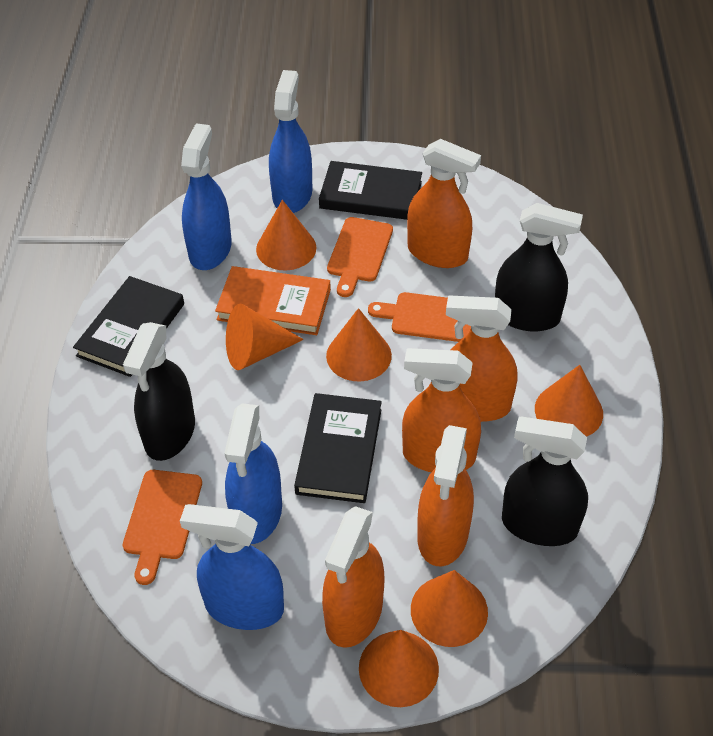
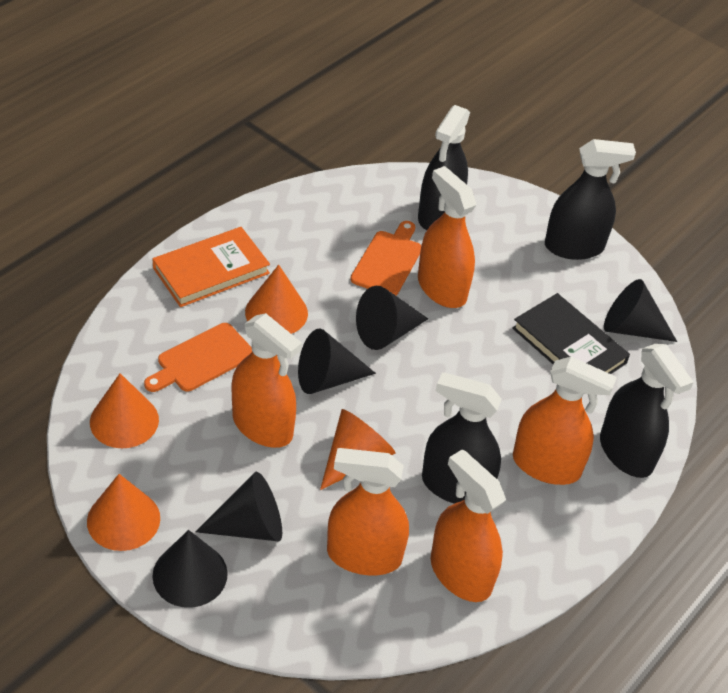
black book: [73,276,184,377] [294,393,382,503] [319,161,422,220] = 3 -> [512,293,630,374] = 1
black cone: none = 0 -> [152,530,228,608] [195,472,282,541] [298,329,376,394] [356,286,428,350] [604,279,677,342] = 5
black spray bottle: [123,322,195,461] [495,203,583,331] [502,417,588,546] = 3 -> [418,105,470,230] [422,372,502,504] [545,139,636,260] [600,344,694,478] = 4
blue spray bottle: [180,504,284,630] [181,124,232,270] [224,403,282,544] [269,70,312,213] = 4 -> none = 0
orange cone: [226,304,304,370] [256,200,316,271] [326,308,392,382] [359,630,439,707] [411,570,488,647] [535,365,603,437] = 6 -> [87,474,160,551] [90,373,159,448] [245,265,308,334] [320,409,395,490] = 4
orange cutting board: [123,470,202,585] [327,217,393,297] [368,292,471,342] = 3 -> [144,323,252,392] [350,221,421,296] = 2

